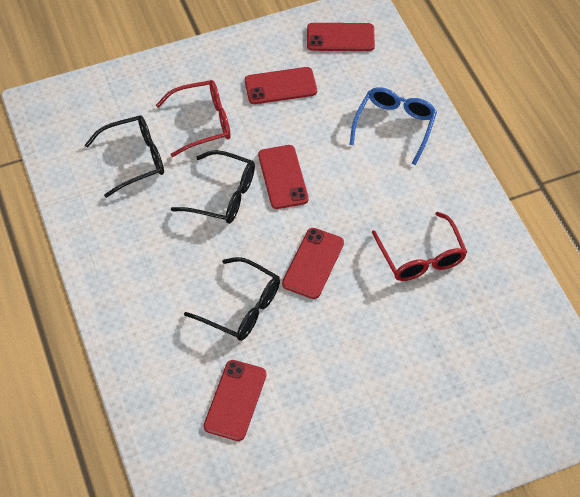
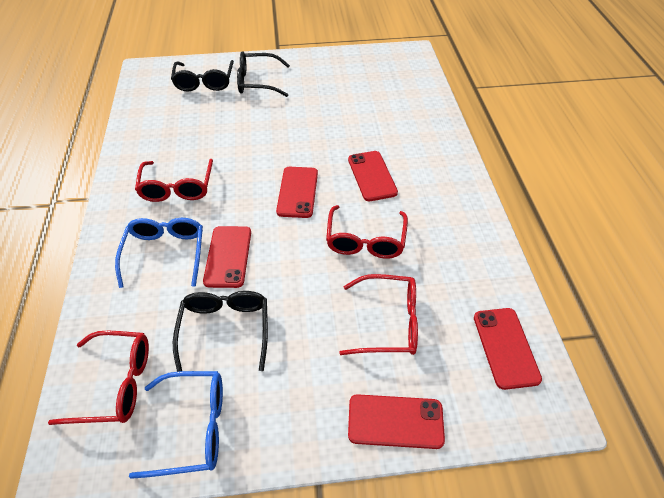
blue glasses: [349,87,437,165] = 1 -> [115,218,203,288] [129,371,223,479] = 2
red glasses: [156,80,231,157] [372,212,467,281] = 2 -> [48,331,149,425] [135,159,213,202] [326,205,408,259] [339,274,418,355] = 4

